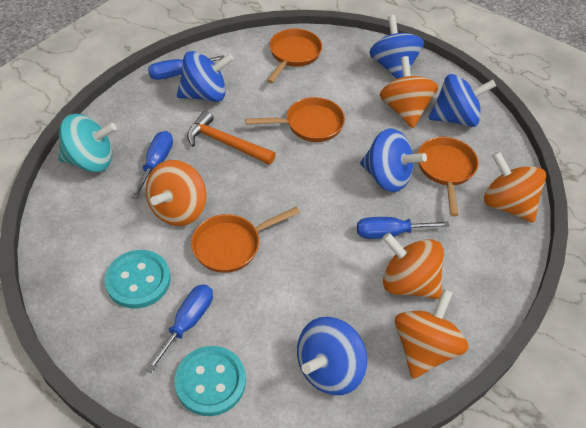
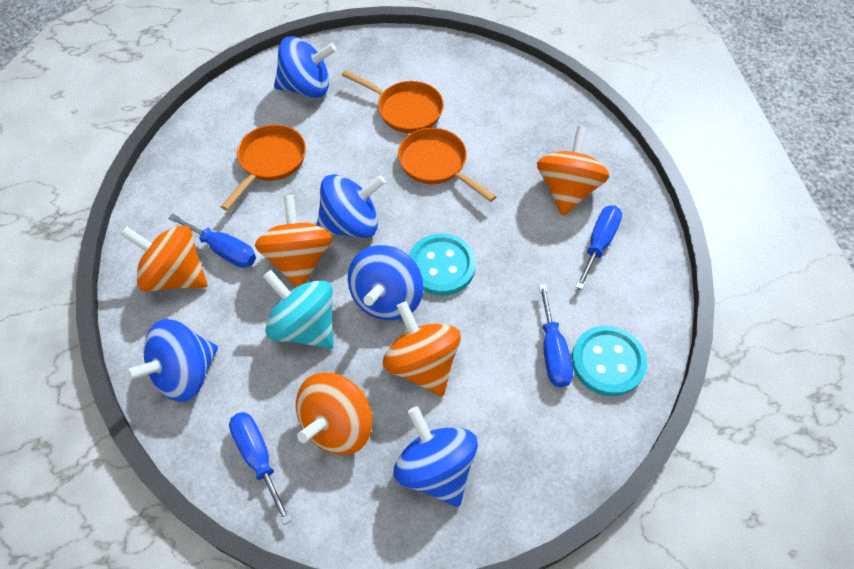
orange hammer: [187,111,276,165] = 1 -> none = 0
orange pan: [191,207,300,273] [245,97,345,142] [266,28,322,83] [418,137,478,216] = 4 -> [221,125,306,211] [342,70,444,133] [398,128,496,202] = 3

